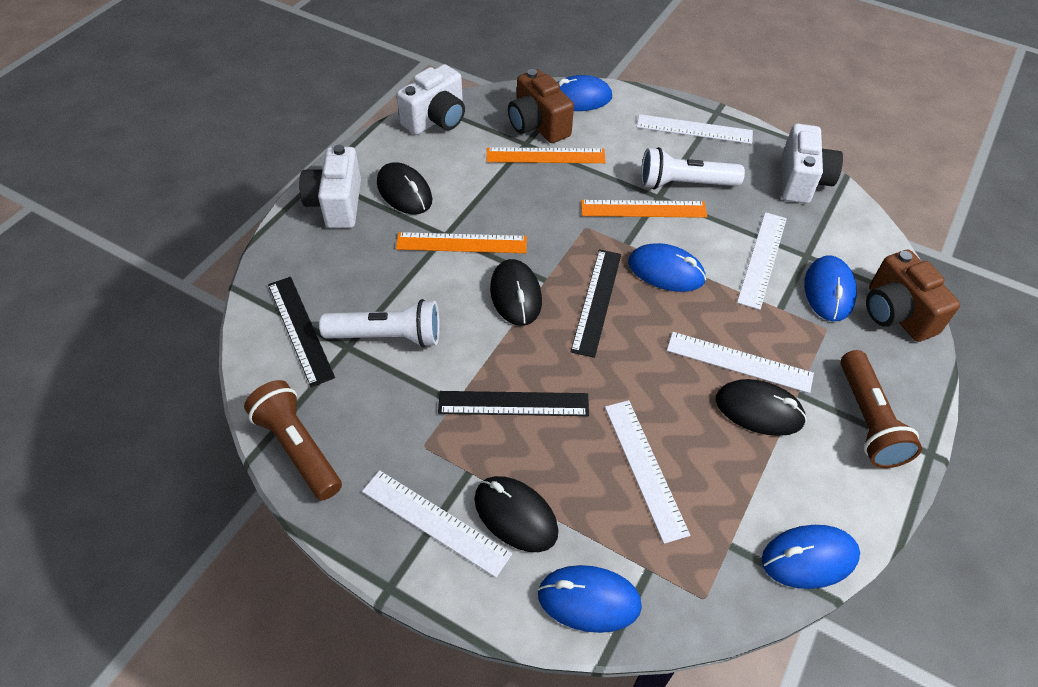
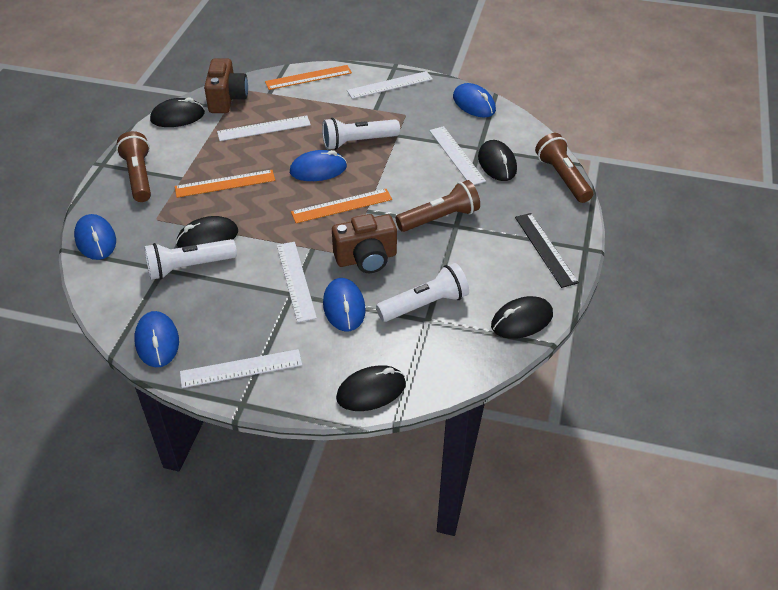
black mouse: [377,162,432,215] [474,476,558,552] [490,259,542,326] [716,379,807,436] = 4 -> [150,98,205,127] [176,216,238,248] [336,365,406,411] [478,140,517,181] [491,296,553,339] = 5
black ruler: [268,277,335,387] [438,391,589,416] [571,249,621,358] = 3 -> [515,213,579,288] = 1
brown flashlight: [244,380,342,500] [840,350,922,468] = 2 -> [116,131,151,202] [396,180,480,232] [535,133,593,203] = 3
white camera: [299,145,361,228] [396,64,465,135] [782,124,843,203] = 3 -> none = 0
white flashlight: [319,299,440,348] [641,147,745,189] = 2 -> [144,239,237,280] [322,118,400,150] [376,263,469,322] = 3

